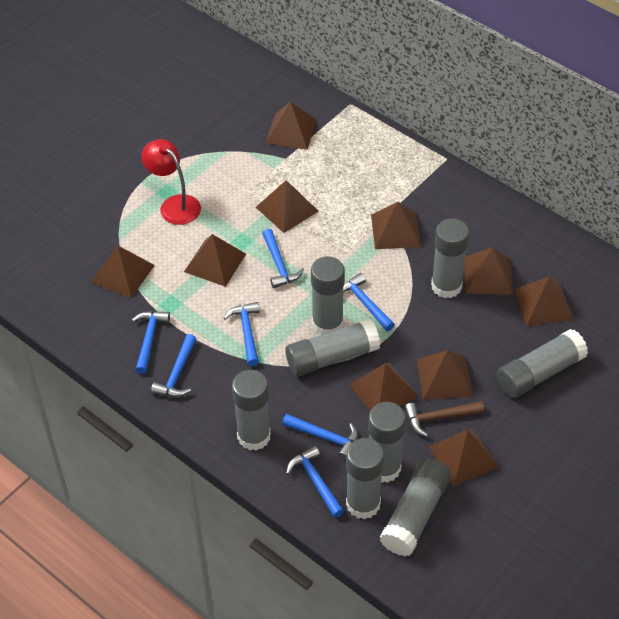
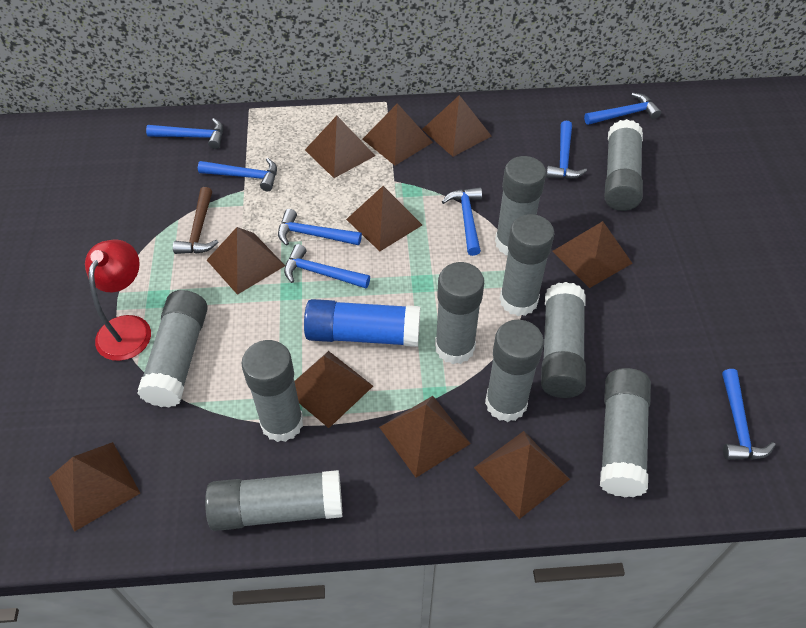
blue glue stick: none = 0 -> [304,299,420,347] = 1
blue hammer: [132,311,170,374] [151,334,197,397] [224,302,260,366] [262,229,304,288] [282,414,358,460] [286,446,344,518] [343,273,395,331] = 7 -> [146,118,223,149] [198,158,277,191] [278,209,362,246] [284,244,370,288] [442,187,482,256] [546,121,587,179] [584,93,661,125] [722,369,775,460] = 8
grey glue stick: [232,370,271,451] [285,319,380,377] [311,256,345,335] [346,438,384,519] [368,402,406,483] [380,458,451,556] [431,218,469,298] [497,329,588,398] = 8 -> [137,290,208,407] [205,470,342,531] [241,340,303,442] [435,262,484,364] [485,320,544,422] [495,156,546,255] [500,214,554,316] [541,282,586,398] [600,368,651,497] [605,119,643,211] = 10

